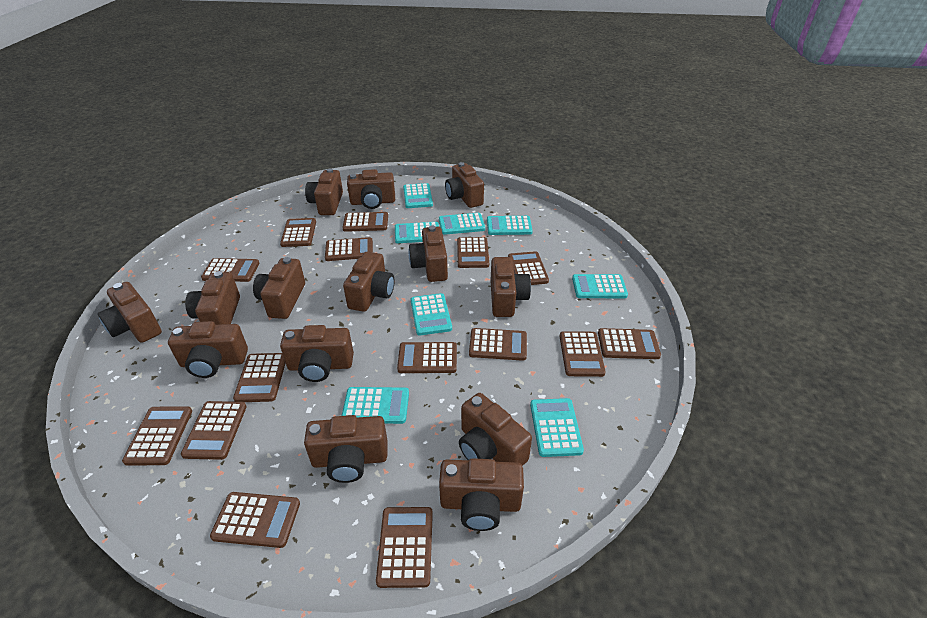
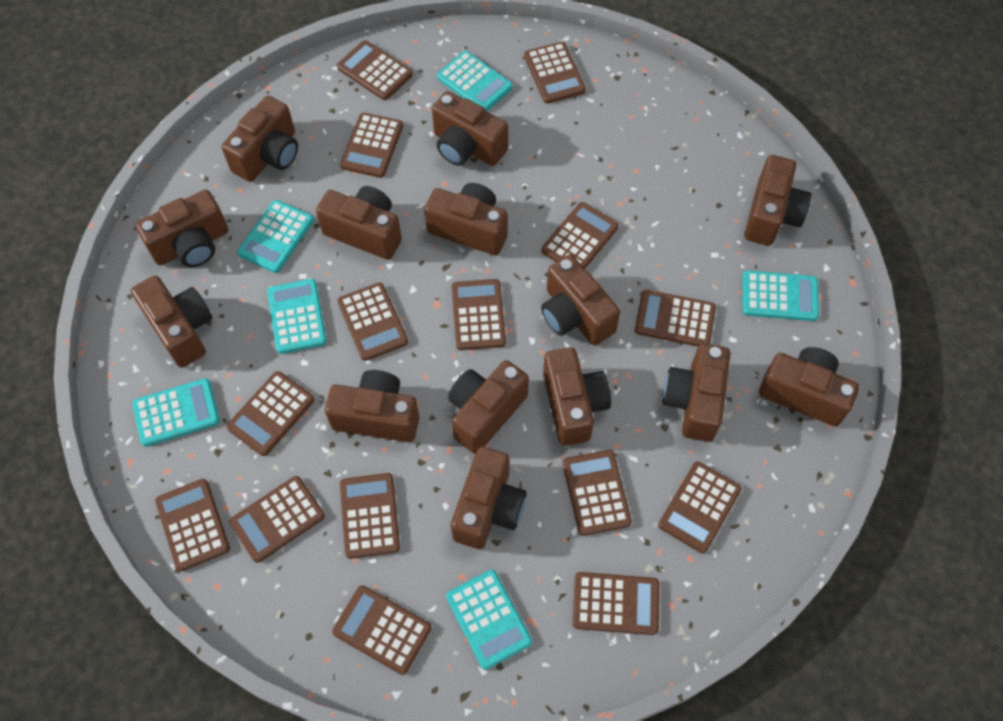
turquoise calculator: [342,387,409,424] [395,222,439,243] [403,183,433,208] [411,293,452,335] [439,213,485,235] [487,216,533,235] [530,398,584,457] [572,274,628,298] = 8 -> [132,378,220,447] [237,200,314,273] [267,279,327,354] [437,51,513,111] [446,570,532,670] [742,270,819,321] = 6

